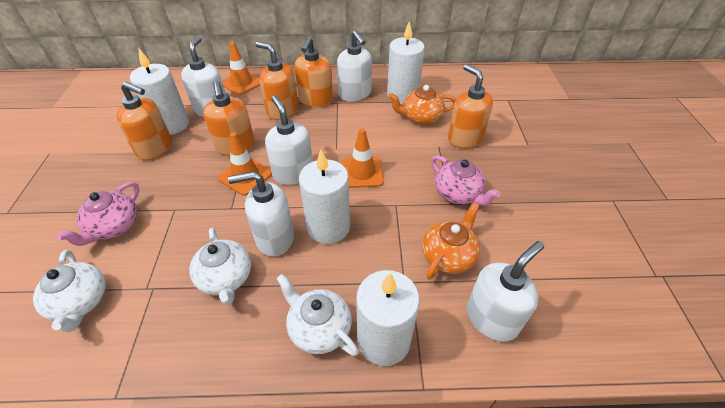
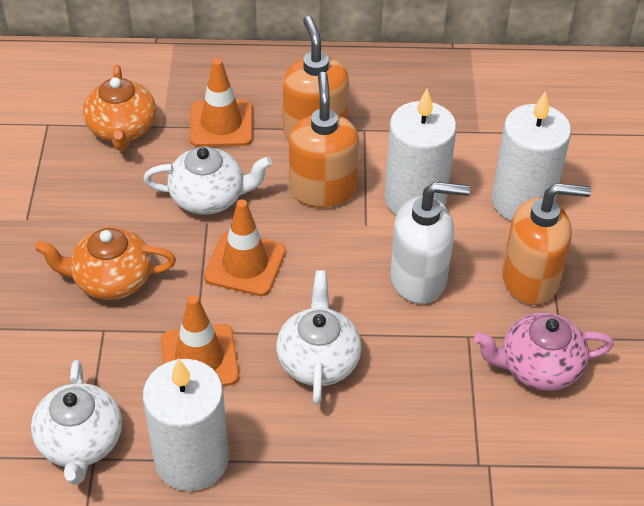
orange soap dispenser: [116,82,172,160] [203,81,255,156] [255,42,299,120] [295,36,333,108] [448,64,493,148] = 5 -> [282,16,349,141] [289,72,359,208] [502,183,591,305] = 3
pink teapot: [56,182,139,246] [431,155,501,206] = 2 -> [474,312,614,391] = 1
white candle: [130,49,189,135] [299,150,350,244] [356,270,420,366] [387,21,425,104] = 4 -> [143,358,229,491] [384,89,456,215] [492,91,571,221] = 3
white soap dispenser: [181,36,225,117] [228,171,294,256] [265,96,313,185] [337,30,372,101] [467,241,544,342] = 5 -> [390,182,470,304] = 1

